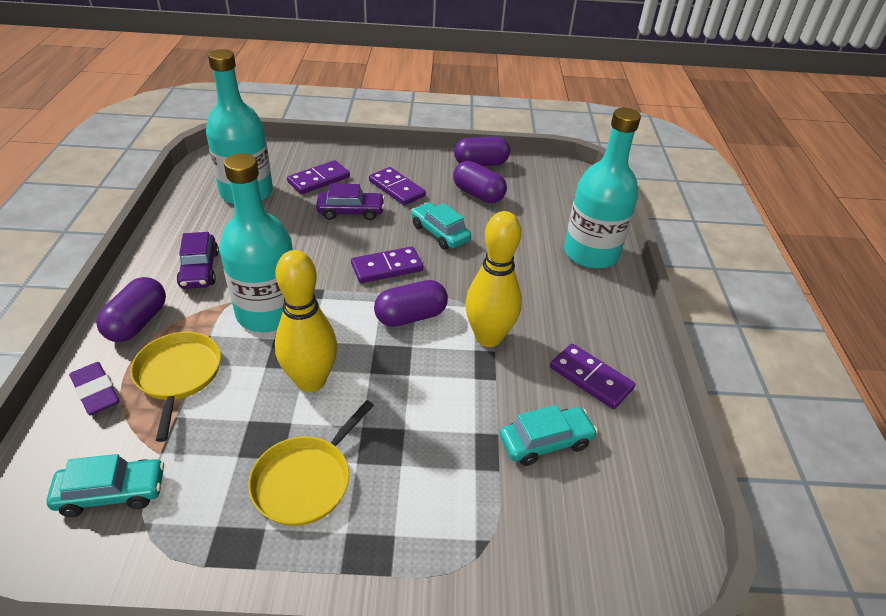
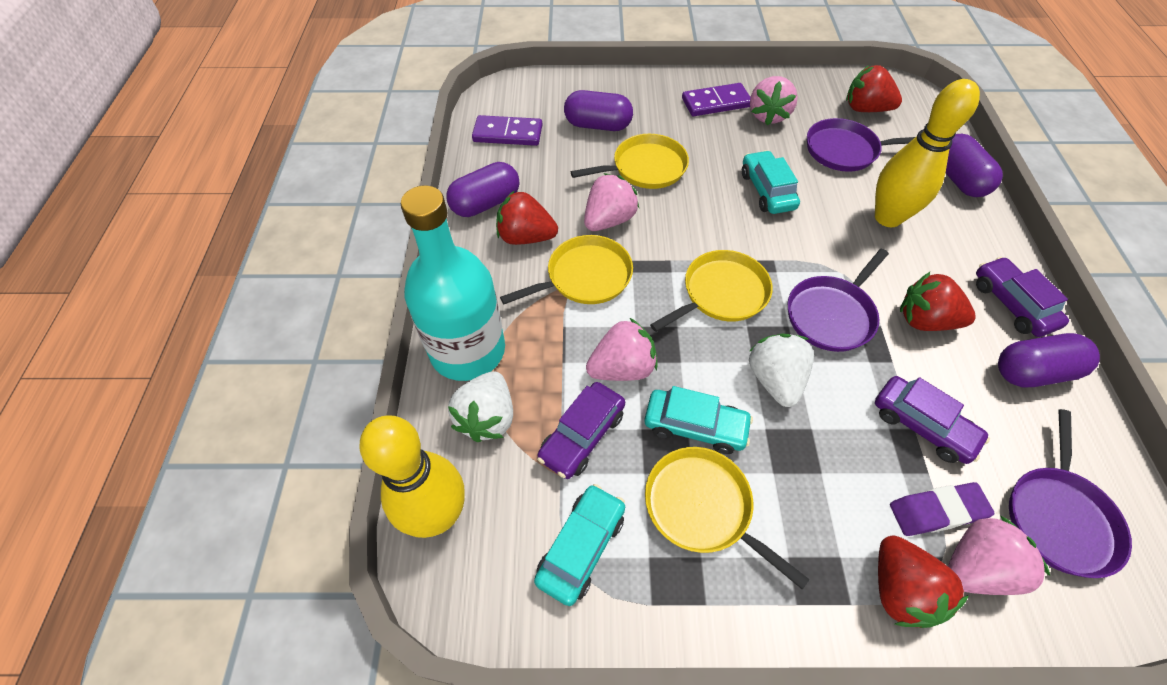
pink strawberry: none = 0 -> [584,173,639,231] [586,318,658,381] [750,76,798,125] [948,516,1050,595] = 4
purple car: [177,232,219,289] [316,184,385,220] = 2 -> [537,382,625,479] [875,376,990,464] [976,257,1069,337] = 3
purple domino: [287,160,350,194] [351,246,423,283] [369,167,426,205] [550,344,635,409] = 4 -> [472,115,543,146] [682,83,750,116] = 2
purple pan: none = 0 -> [788,249,889,352] [807,118,915,172] [1009,409,1132,578] = 3
red strawberry: none = 0 -> [496,190,558,245] [846,65,902,112] [878,535,969,628] [900,272,976,331] = 4
turquoise bottle: [206,49,273,204] [220,153,293,332] [564,108,641,269] = 3 -> [401,185,505,381] = 1
white strawberry: none = 0 -> [448,371,513,442] [749,334,814,407] = 2
yellow pan: [130,332,221,442] [248,400,374,526] = 2 -> [500,235,633,304] [571,134,689,189] [645,447,810,590] [650,250,773,332] = 4

